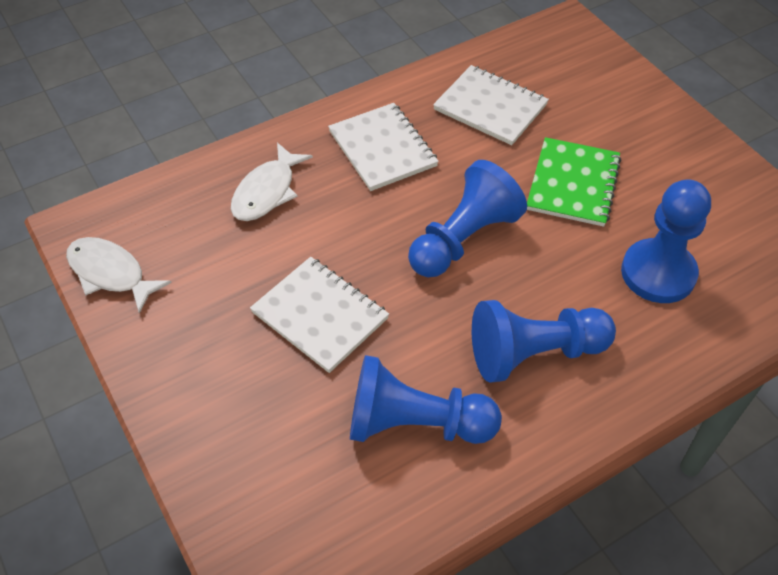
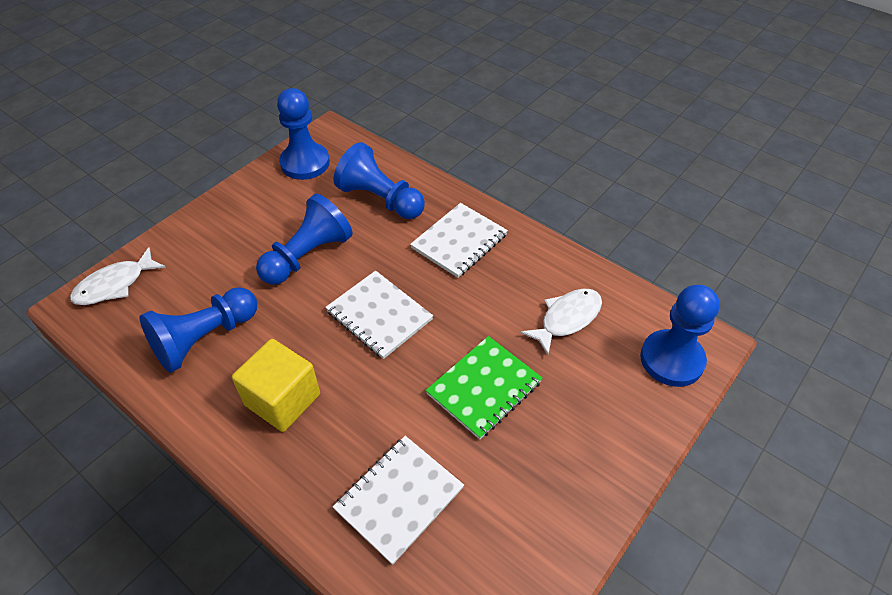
blue pawn: [350,355,502,444] [408,160,527,277] [472,300,616,383] [621,180,711,303] = 4 -> [140,287,257,373] [256,194,353,285] [277,88,330,180] [334,142,425,219] [640,285,720,387] = 5
yellow cube: none = 0 -> [232,339,320,432] = 1

